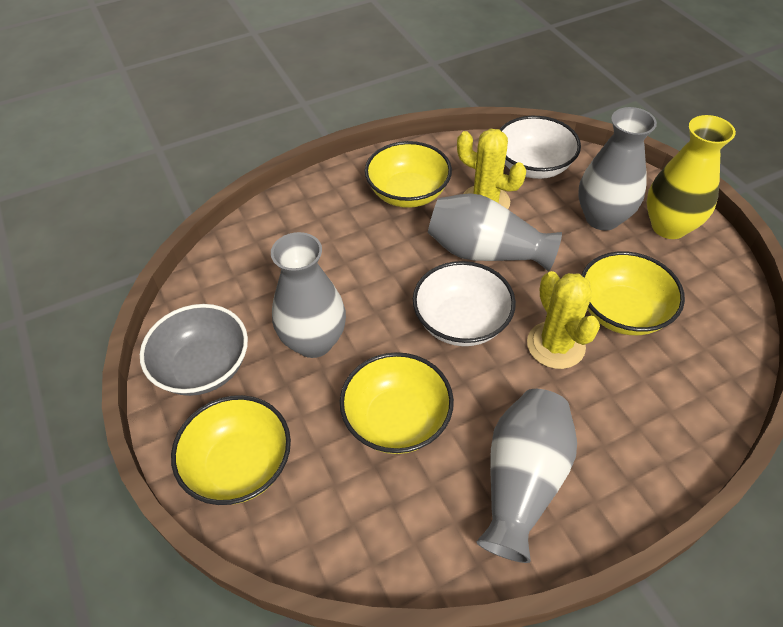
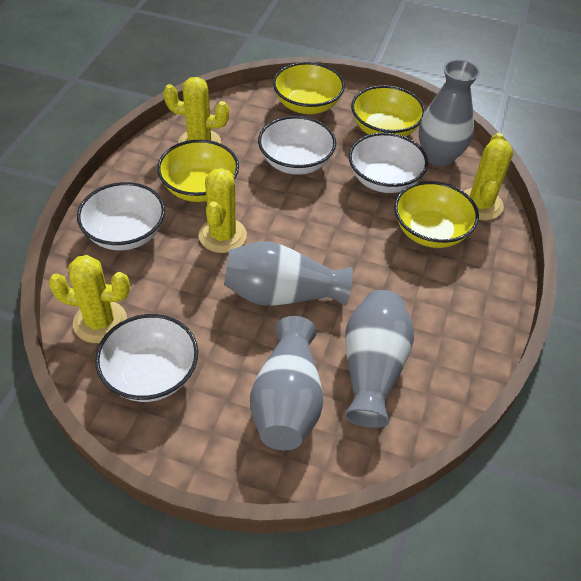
grey bowl: [140,304,248,396] = 1 -> none = 0
white bowl: [413,261,516,346] [499,116,581,179] = 2 -> [77,182,165,251] [95,314,198,402] [258,116,336,175] [349,133,428,193] = 4
yellow cactus: [457,129,526,209] [527,271,600,369] = 2 -> [48,255,130,343] [163,77,229,144] [199,168,247,253] [463,133,513,220] = 4
yellow vase: [647,115,736,239] = 1 -> none = 0

